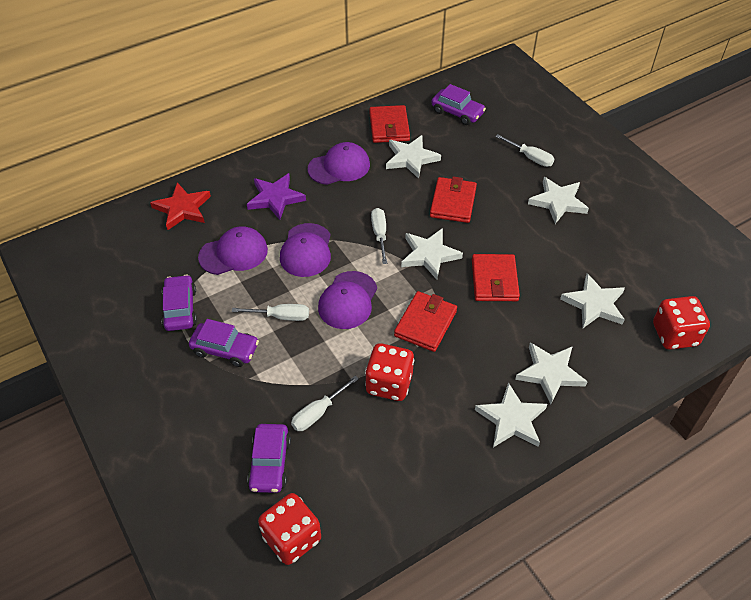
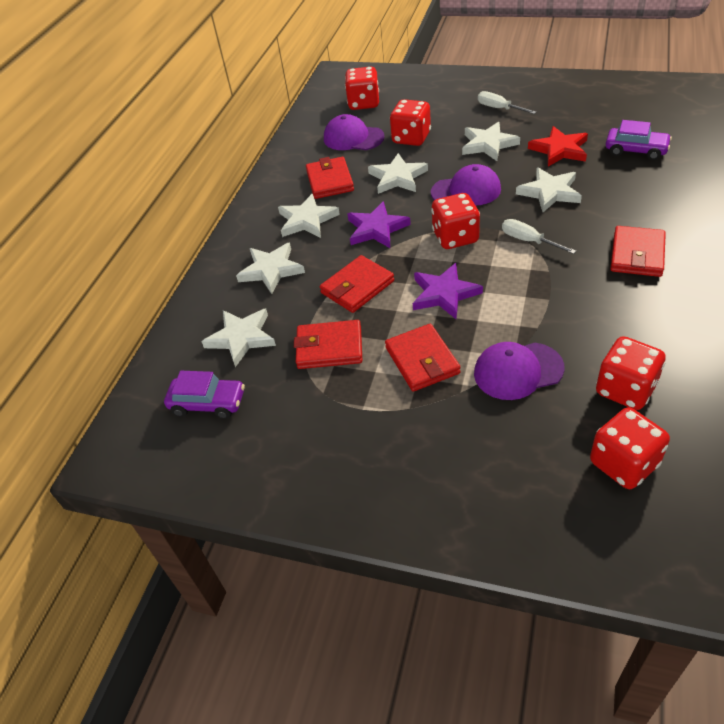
purple cap: [198,226,268,275] [280,223,331,277] [307,142,370,185] [318,271,377,329] = 4 -> [324,114,385,150] [431,164,501,205] [474,342,564,400] = 3
purple car: [161,275,197,331] [189,319,259,367] [247,424,291,493] [431,84,486,125] = 4 -> [164,371,245,419] [606,120,672,160] = 2
purple star: [247,173,306,220] = 1 -> [347,201,411,248] [413,263,483,319] = 2
red dice: [258,493,321,565] [365,343,414,401] [653,296,710,350] = 3 -> [345,67,379,110] [390,99,431,146] [431,193,480,249] [590,407,670,489] [596,336,666,410] = 5
red wallet: [369,105,410,143] [394,291,457,352] [430,177,477,223] [472,254,520,301] = 4 -> [294,320,363,369] [306,157,354,199] [320,255,394,313] [385,324,461,392] [611,226,666,277] = 5
white screwdriver: [232,304,309,321] [291,376,359,431] [371,208,387,264] [495,134,554,167] = 4 -> [478,91,536,114] [502,219,576,254] = 2

